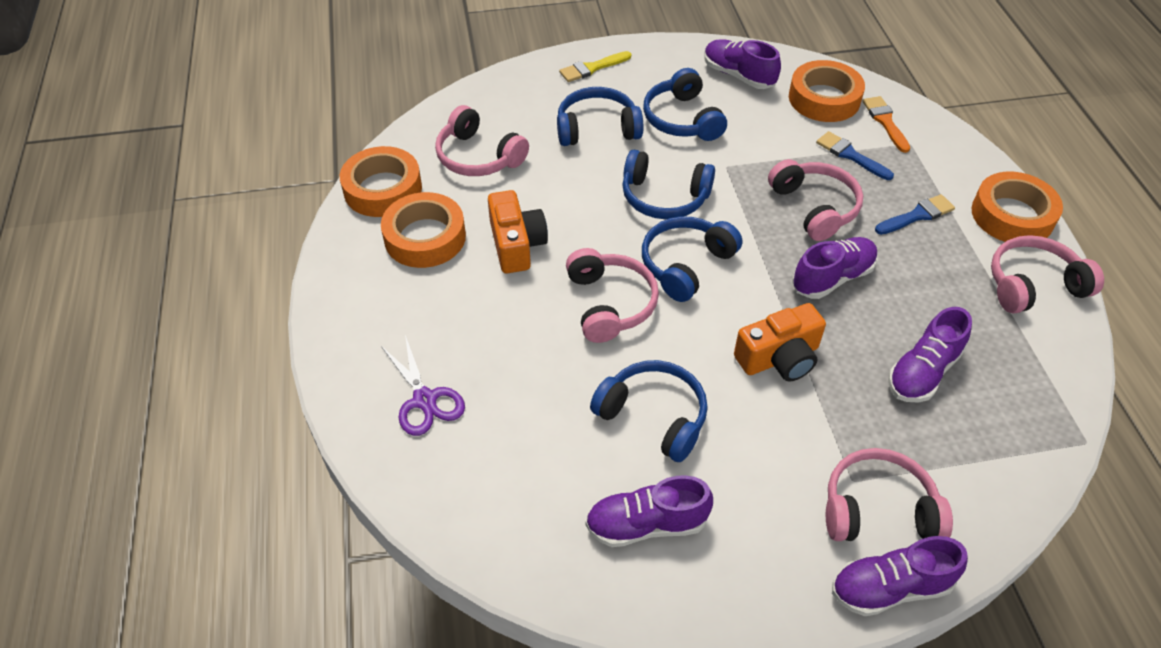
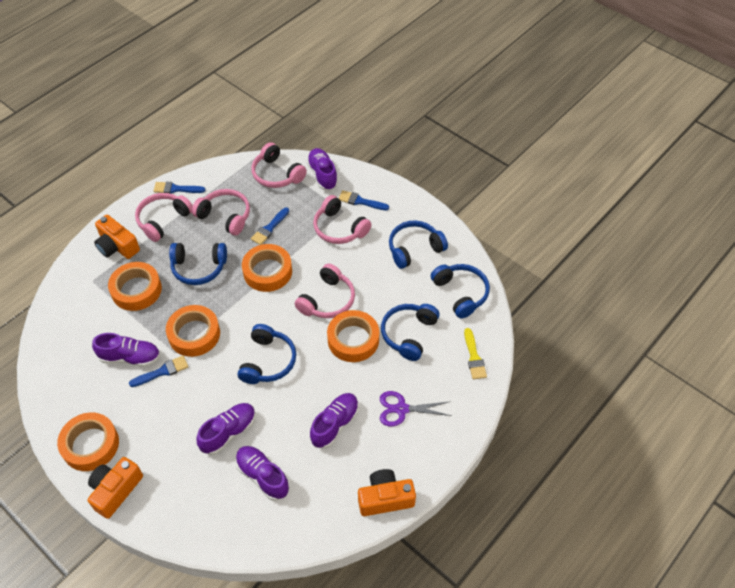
blue brush: [816,131,894,180] [875,194,955,235] = 2 -> [129,356,188,387] [153,182,205,194] [251,207,289,245] [339,190,389,210] = 4
orange brush: [863,96,910,153] = 1 -> none = 0
orange camera: [488,190,548,273] [734,303,826,382] = 2 -> [87,457,143,519] [94,215,140,259] [358,469,416,516] = 3
orange tape: [340,146,422,217] [381,192,466,268] [789,60,865,122] [972,172,1063,242] = 4 -> [57,412,119,471] [108,262,162,311] [166,305,220,357] [242,244,292,292] [327,310,379,362] = 5

